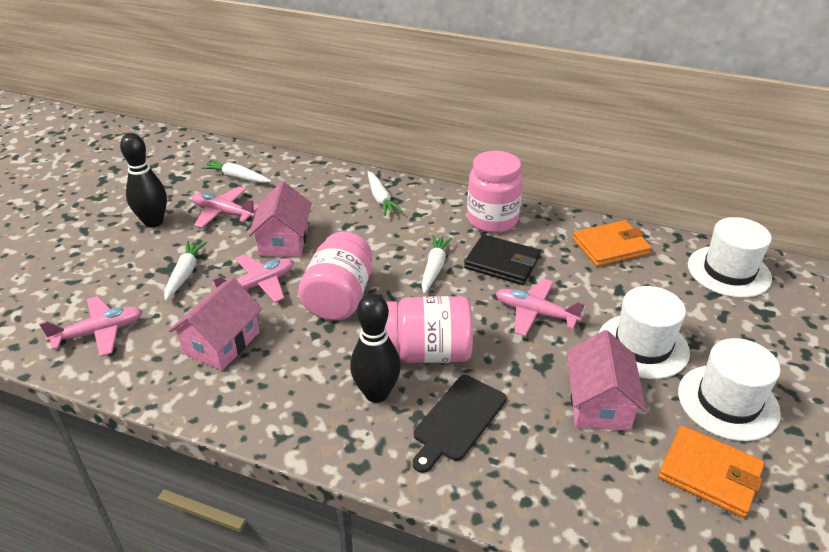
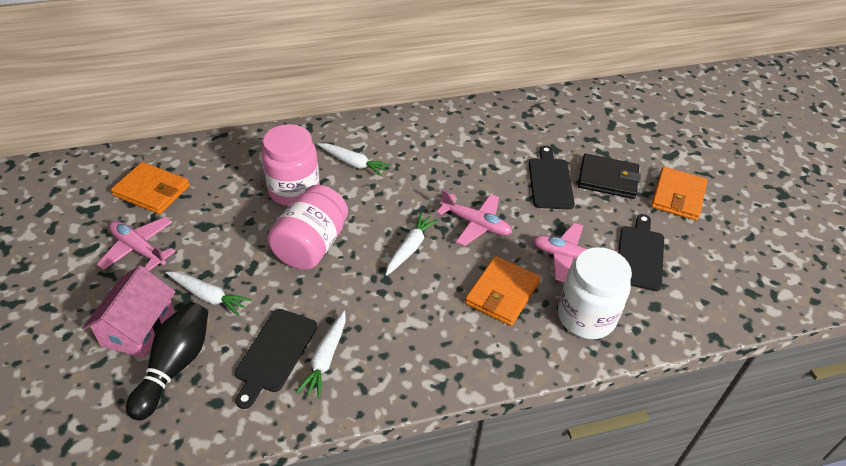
black bowling pin: [120,133,167,228] [350,293,401,403] = 2 -> [126,302,208,421] = 1
black cutting board: [413,375,506,473] = 1 -> [235,309,317,409] [529,146,575,209] [618,214,664,291] = 3
orange wallet: [573,220,652,267] [658,426,765,518] = 2 -> [111,162,190,214] [465,256,541,326] [651,167,707,221] = 3
pink house: [169,277,263,370] [248,181,312,257] [567,330,646,431] = 3 -> [82,266,176,358] = 1
pink jar: [298,232,372,321] [385,296,473,363] [467,151,523,233] = 3 -> [262,124,320,206] [267,185,348,270] = 2
pink plane: [39,296,143,357] [192,186,259,228] [212,254,294,303] [496,279,585,336] = 4 -> [97,217,176,271] [437,190,512,246] [533,223,618,283] = 3
white hat: [599,286,690,379] [678,338,781,441] [688,217,772,298] = 3 -> none = 0
white jar: none = 0 -> [558,247,632,339] = 1

